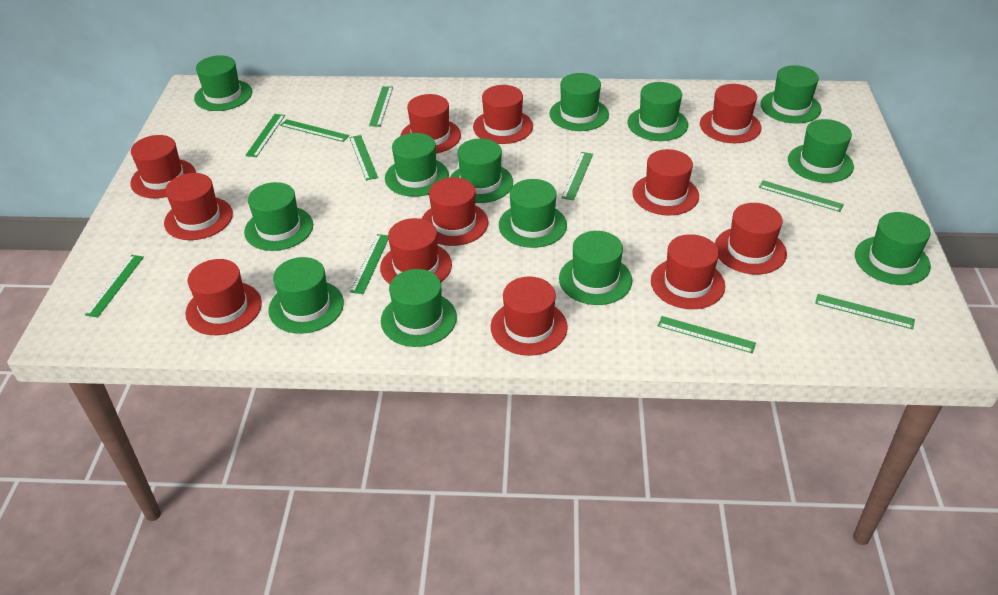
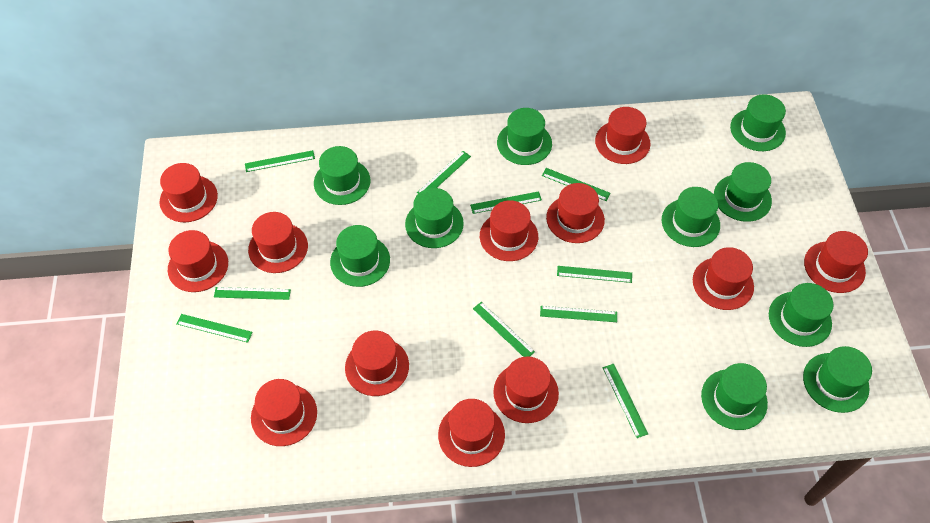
green hat: [194,55,252,111] [244,182,313,251] [268,257,344,334] [381,269,457,347] [385,133,449,197] [451,138,513,203] [499,179,567,248] [549,73,609,131] [559,231,632,305] [627,82,688,141] [760,65,821,123] [788,119,854,183] [855,212,931,285] = 13 -> [314,146,371,205] [330,225,390,287] [405,188,464,248] [497,108,552,165] [662,187,720,247] [701,363,768,430] [714,162,772,222] [730,94,786,151] [769,283,834,347] [803,346,872,413] = 10

